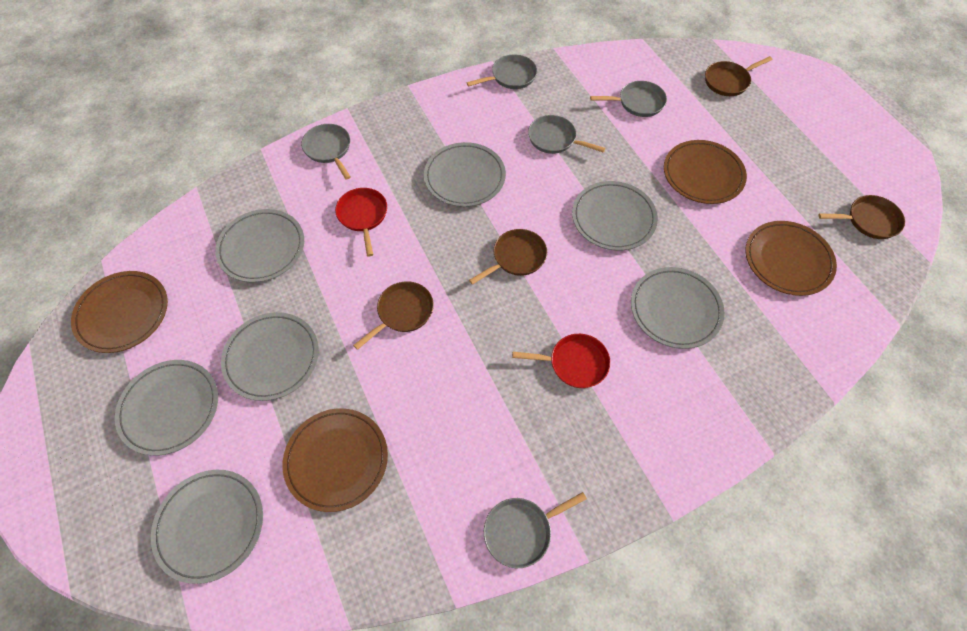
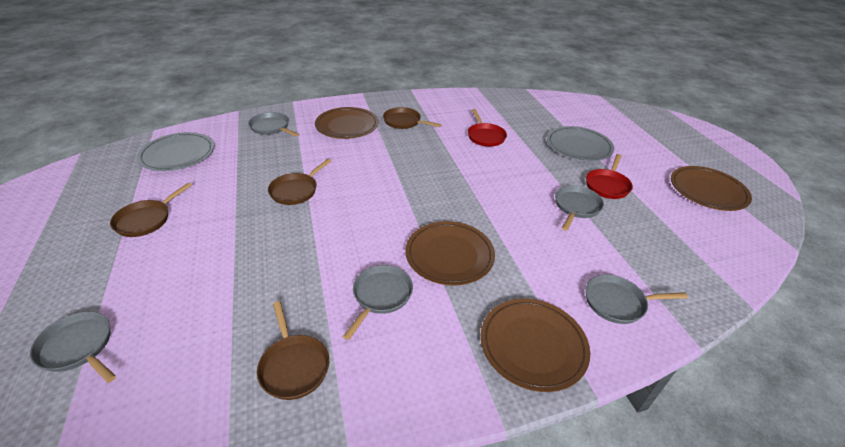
grey plate: [115,360,218,456] [151,470,263,584] [215,209,304,282] [221,312,319,401] [424,142,506,207] [572,181,658,251] [631,267,725,349] = 7 -> [137,132,214,171] [547,126,614,161] = 2

